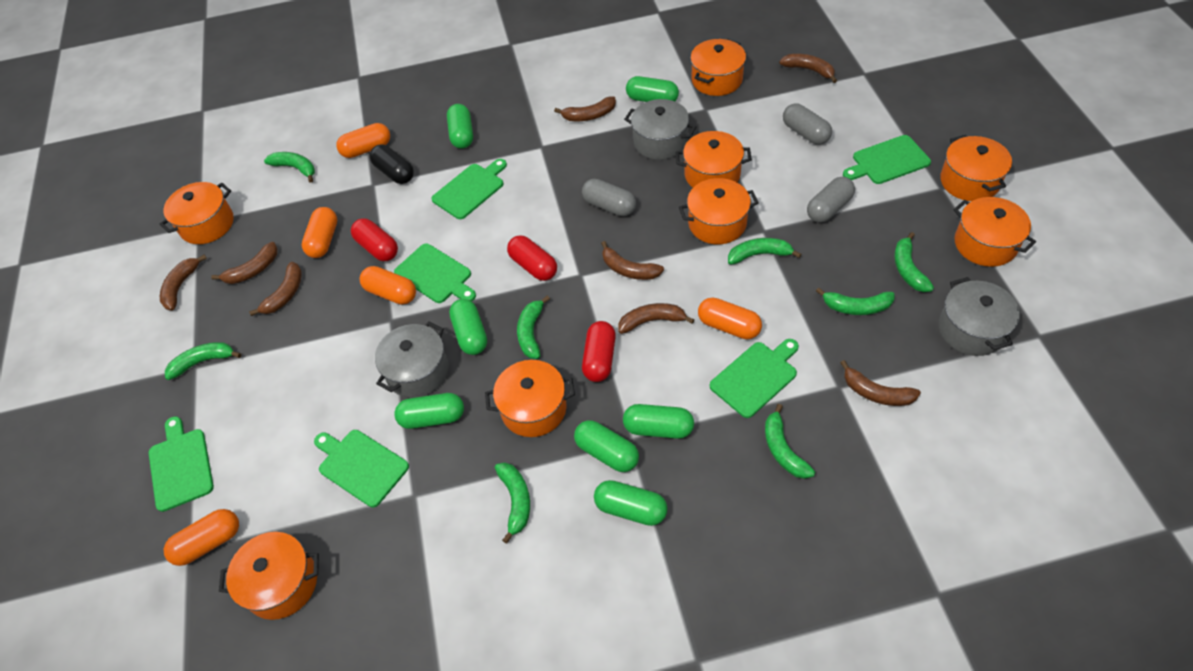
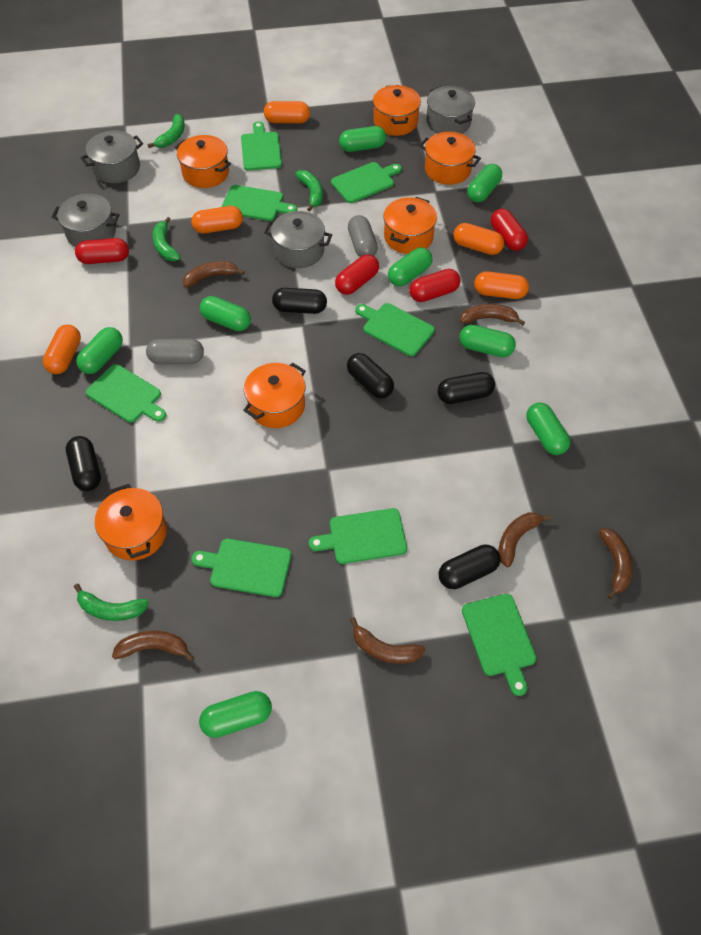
black capsule: [370,145,414,184] = 1 -> [66,436,101,491] [272,288,327,314] [347,353,394,398] [437,372,495,404] [439,545,501,589] = 5
brown banana: [160,255,207,310] [211,242,278,284] [249,262,302,316] [554,96,616,121] [601,241,664,280] [618,303,694,334] [779,54,837,83] [840,360,921,406] = 8 -> [112,631,194,662] [183,261,245,288] [350,617,425,664] [460,304,525,326] [498,512,552,567] [598,528,633,599] = 6
green banana: [165,342,241,380] [264,152,315,183] [495,462,530,544] [517,295,550,359] [728,238,801,265] [765,404,815,479] [816,288,895,315] [894,232,934,292] = 8 -> [74,584,149,621] [148,114,185,148] [153,217,181,261] [295,170,323,212] = 4
green capsule: [394,393,464,429] [447,104,473,149] [449,299,487,355] [574,420,639,472] [594,480,668,526] [623,404,694,439] [626,76,679,102] = 7 -> [76,327,123,374] [199,691,272,738] [200,296,251,331] [339,126,386,152] [388,247,432,286] [459,325,516,357] [467,164,502,202] [526,402,570,455] = 8
green cutting board: [149,416,214,512] [314,430,409,507] [394,243,476,303] [431,159,507,219] [710,339,799,418] [843,135,931,184] = 6 -> [86,364,166,423] [191,539,291,597] [221,185,297,221] [241,122,282,171] [309,508,407,564] [331,162,402,203] [355,303,435,356] [462,594,537,696] = 8
grey capsule: [582,179,636,216] [783,104,832,145] [807,177,855,223] = 3 -> [146,339,204,364] [348,215,378,257] = 2
grey pot: [375,322,449,398] [624,99,696,160] [939,277,1020,356] = 3 -> [52,194,119,247] [81,130,143,183] [264,211,332,268] [427,86,475,134] = 4
orange pot: [160,182,234,244] [219,532,319,620] [485,360,575,437] [676,131,752,188] [679,178,759,244] [690,39,746,96] [940,135,1012,201] [953,197,1036,267] = 8 -> [95,484,167,560] [175,135,231,188] [243,363,306,428] [373,85,421,136] [383,197,437,254] [419,132,481,185] = 6
red capsule: [351,218,398,261] [507,235,557,281] [582,321,616,382] = 3 -> [75,238,129,264] [335,254,379,295] [410,269,460,302] [491,209,528,251] = 4

